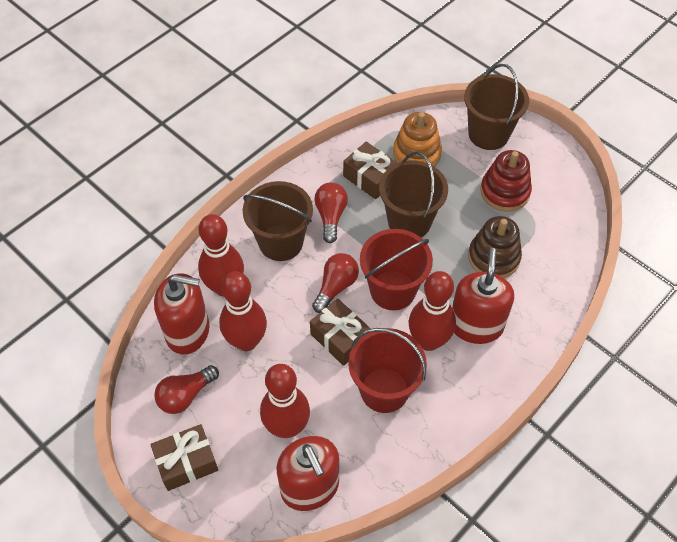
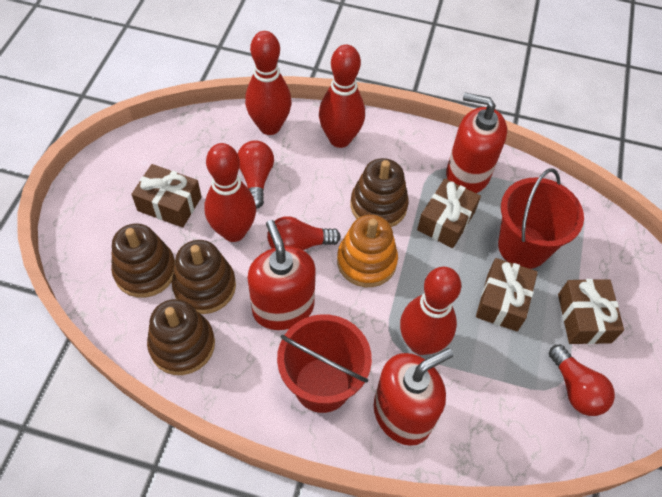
brown bucket: [243,181,313,261] [379,151,448,237] [464,64,529,150] = 3 -> none = 0
brown gift: [150,424,218,491] [310,299,371,366] [343,141,397,199] = 3 -> [131,164,201,227] [417,178,481,248] [476,258,538,331] [558,279,624,344] = 4
brown stacking toy: [468,216,522,278] = 1 -> [111,223,175,298] [147,299,215,375] [172,240,236,314] [351,158,409,227] = 4
red stacking toy: [480,150,532,212] = 1 -> none = 0

